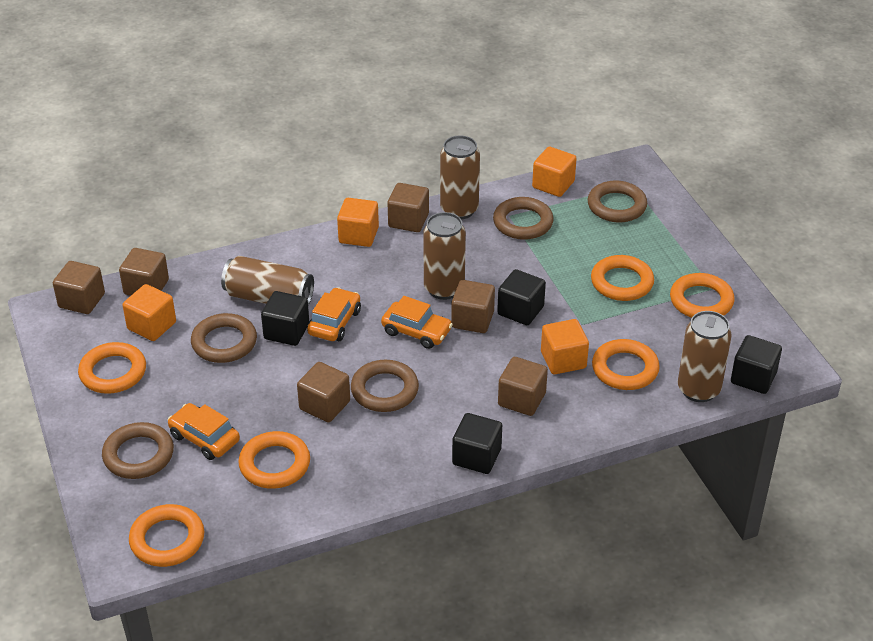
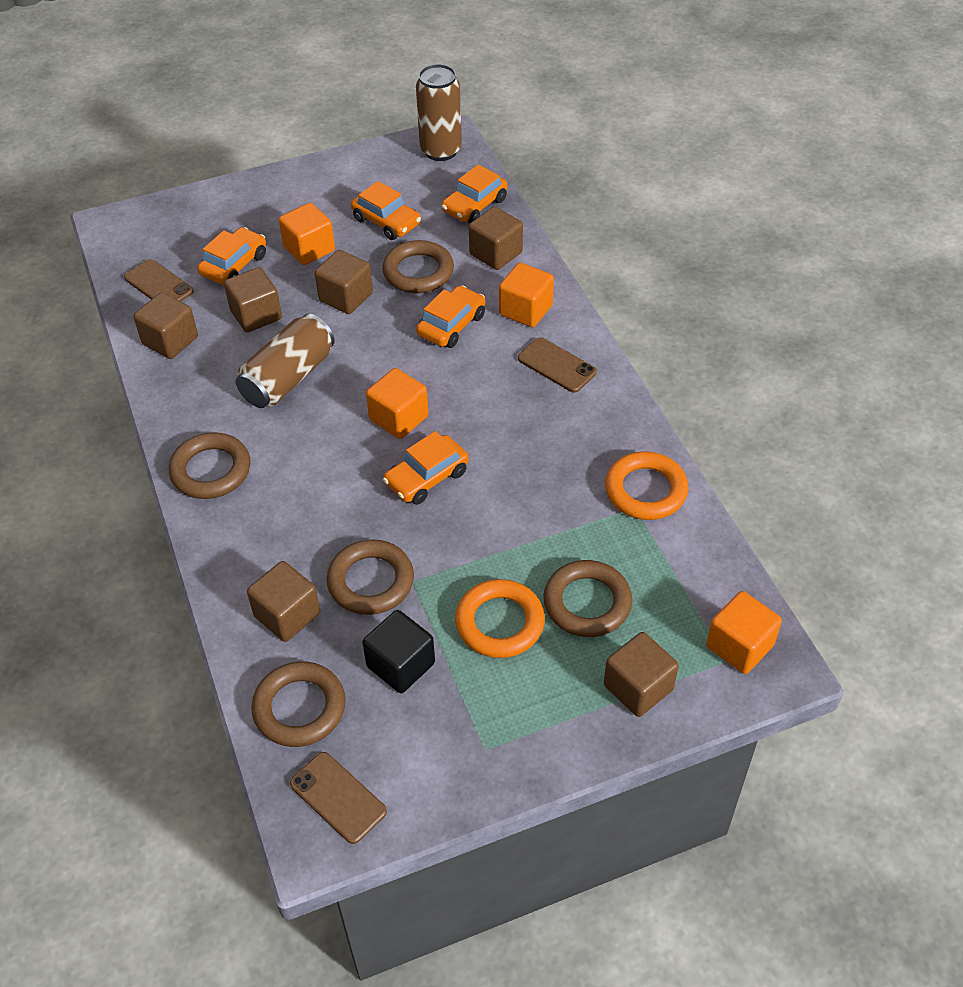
black cube: [261,291,309,346] [452,413,502,474] [497,269,546,325] [731,335,782,394] = 4 -> [362,610,435,693] = 1
brown can: [221,256,314,305] [423,212,466,300] [440,136,480,219] [678,311,732,402] = 4 -> [236,314,335,408] [416,64,462,161] = 2
brown phone: none = 0 -> [124,259,194,302] [290,752,387,844] [518,337,597,393] = 3
orange car: [168,403,240,460] [307,287,361,341] [381,296,453,349] = 3 -> [197,227,266,285] [351,181,421,240] [383,431,469,505] [416,285,485,348] [442,165,508,223] = 5
orange ring: [78,342,146,394] [129,504,204,567] [238,431,310,489] [591,255,654,301] [592,339,660,390] [670,273,735,318] = 6 -> [455,579,545,658] [605,452,689,520] = 2

